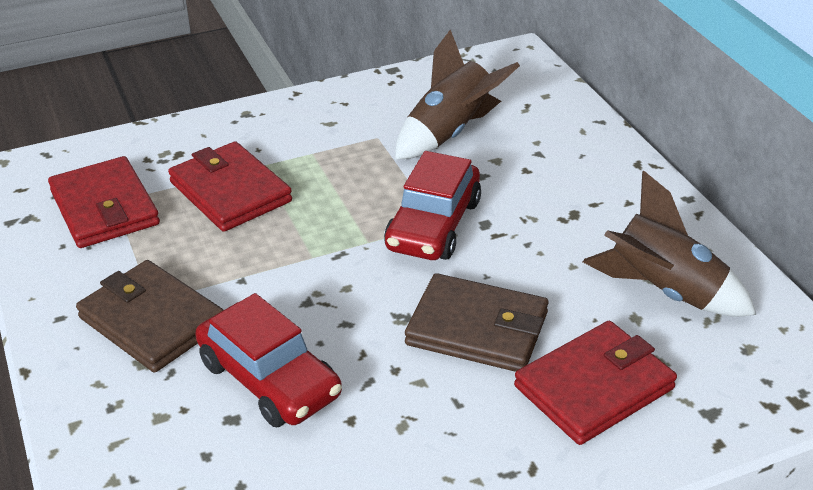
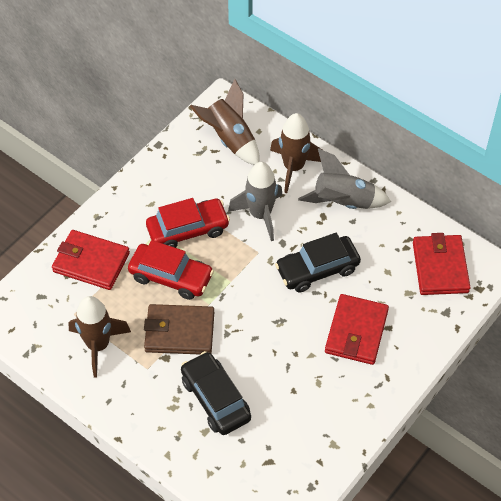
black car: none = 0 -> [181,351,251,435] [275,233,361,292] = 2
brown rocket: [395,30,520,160] [583,170,756,317] = 2 -> [69,296,131,378] [190,79,260,165] [270,113,322,193] = 3
brown wallet: [76,260,223,372] [405,273,548,372] = 2 -> [144,304,214,355] = 1
grey rocket: none = 0 -> [228,162,283,241] [298,148,391,209] = 2

